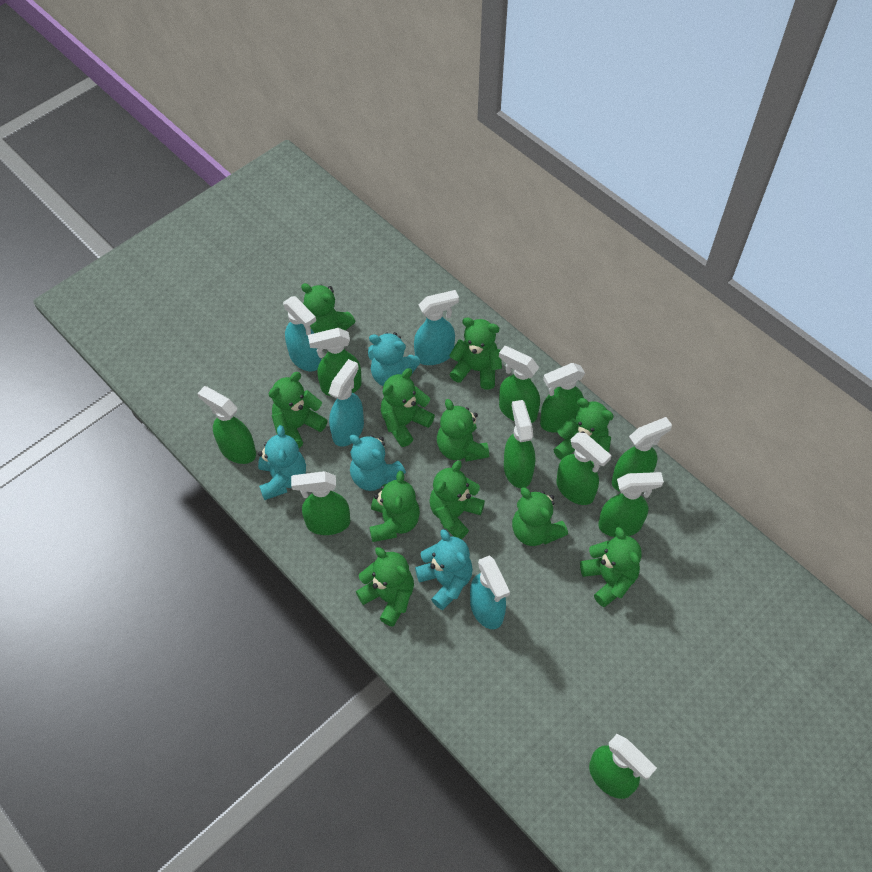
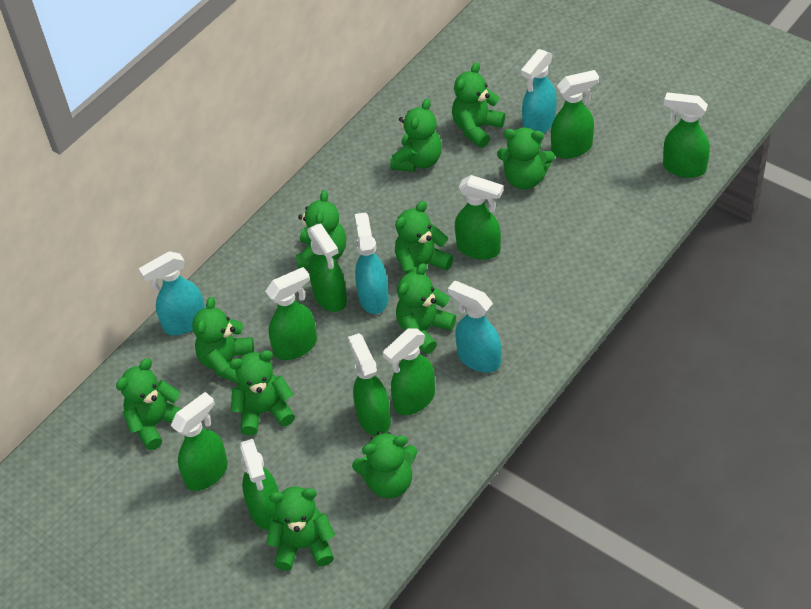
green spray bottle: [197,386,256,464] [291,471,350,535] [308,328,362,396] [499,346,540,423] [504,400,535,488] [540,363,585,432] [556,432,612,505] [589,734,657,799] [598,472,664,537] [612,417,672,491] = 10 -> [170,392,228,491] [240,439,279,530] [265,267,317,360] [307,224,347,312] [348,333,391,436] [383,328,435,415] [455,175,503,260] [551,70,599,159] [663,92,710,178] = 9
turquoise teddy bear: [258,425,306,500] [350,435,406,491] [368,332,420,386] [415,529,473,610] = 4 -> none = 0

